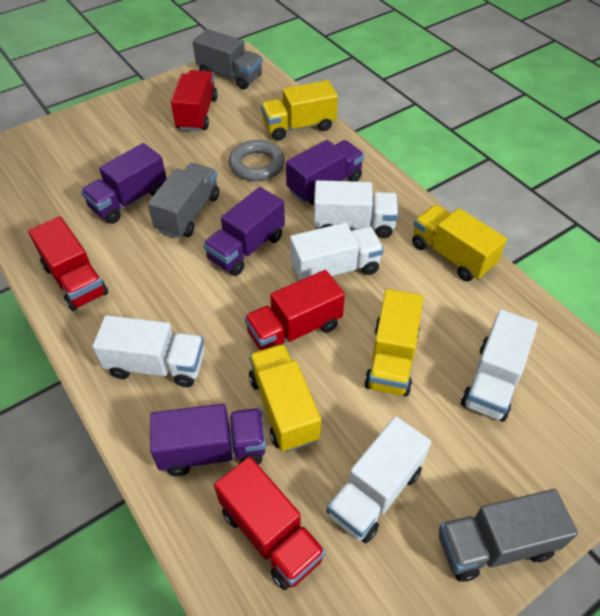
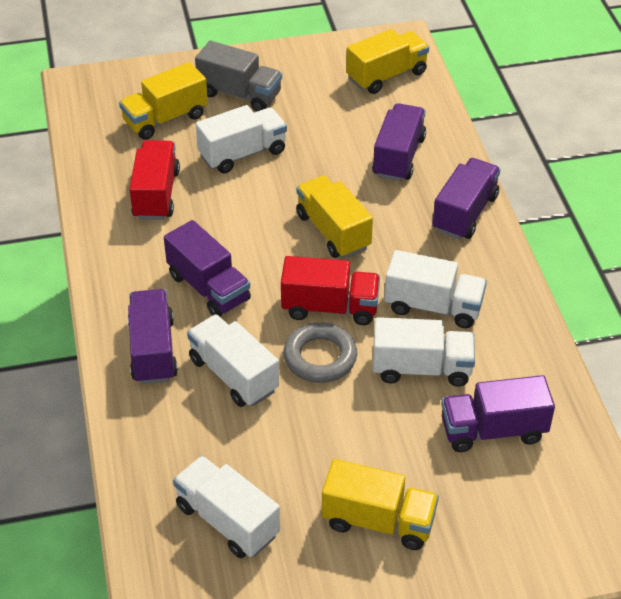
grey truck: [148,163,219,238] [193,29,263,90] [439,489,578,582] = 3 -> [195,41,282,111] = 1
purple truck: [81,143,167,224] [150,404,266,476] [203,187,285,276] [286,140,364,205] = 4 -> [128,289,178,384] [164,220,251,317] [372,103,426,181] [433,158,501,240] [441,375,555,452] = 5
red truck: [28,216,108,311] [171,70,218,132] [214,457,326,590] [244,270,345,350] = 4 -> [129,140,180,220] [281,256,380,325] = 2

